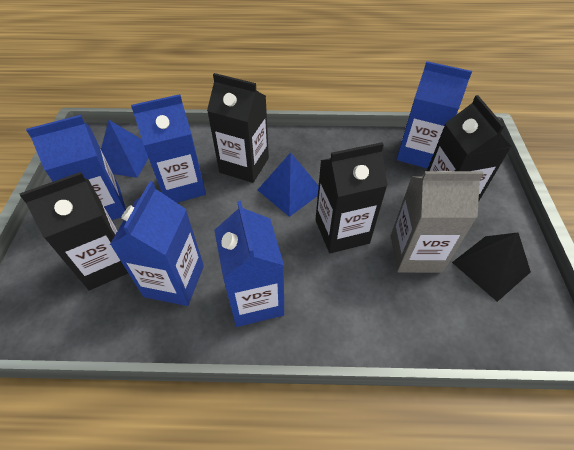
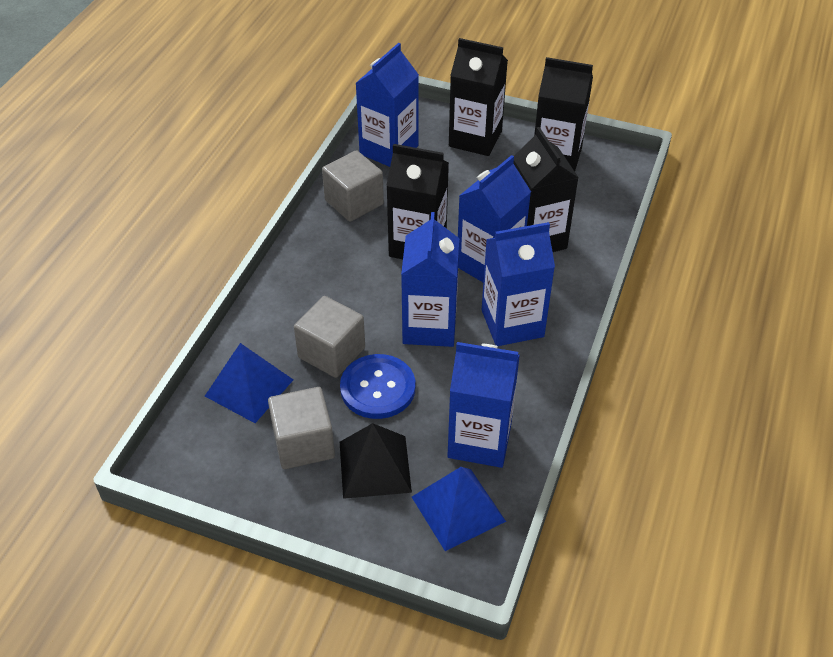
blue button: none = 0 -> [340,354,415,419] = 1
grey carton: [391,171,484,273] = 1 -> none = 0
grey cube: none = 0 -> [268,387,335,469] [294,296,365,378] [322,150,384,222] = 3

